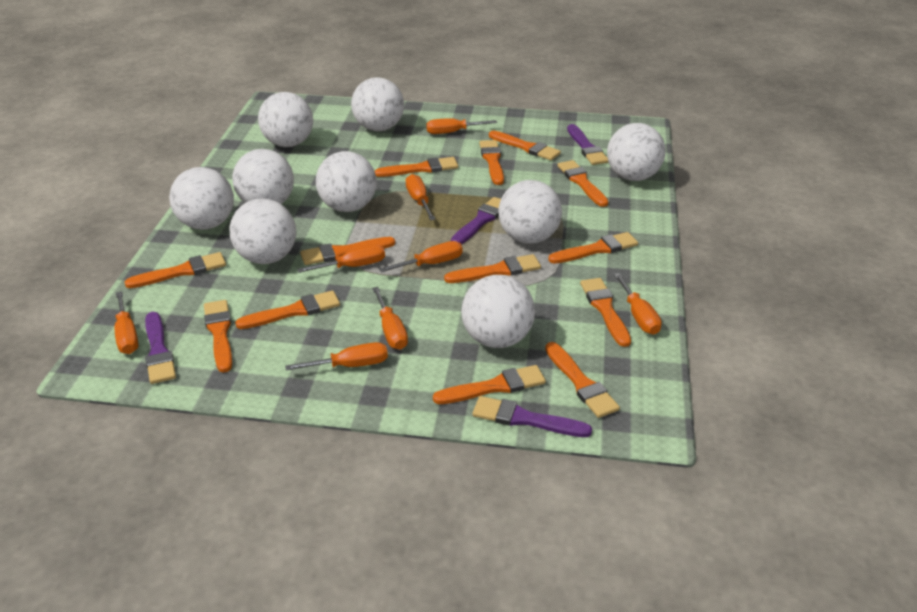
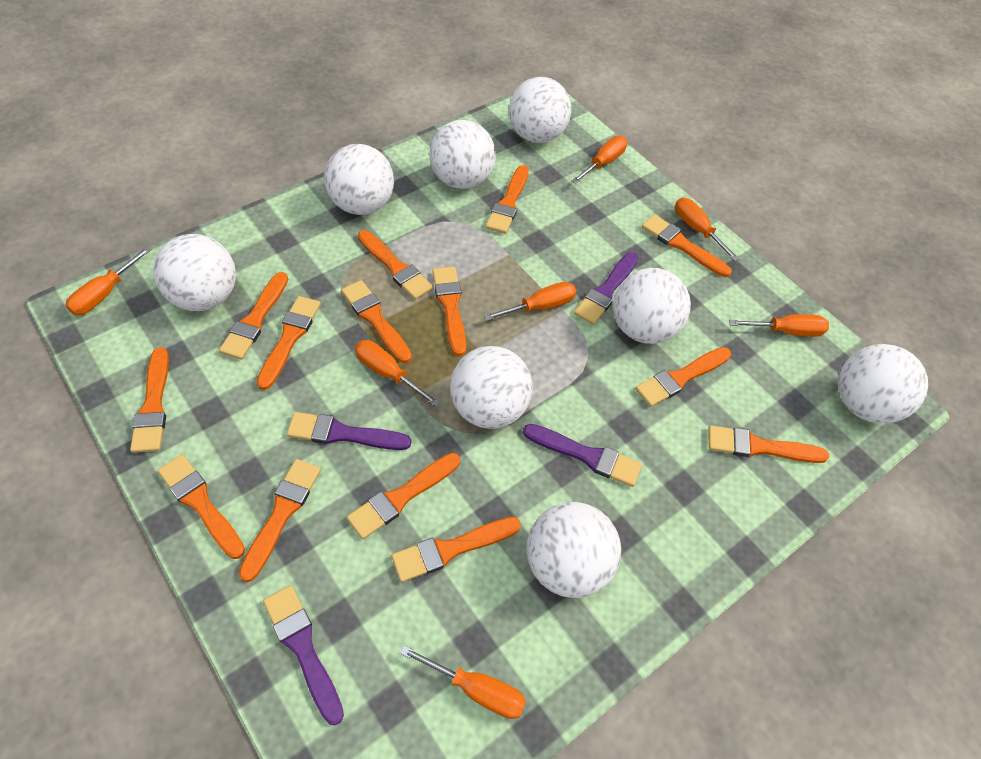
orange brush: [125,252,226,288] [204,300,232,373] [235,291,340,329] [300,237,395,265] [375,157,458,177] [433,365,546,404] [444,254,541,283] [479,140,504,185] [489,130,561,160] [545,342,620,418] [548,232,638,264] [557,160,608,207] [580,278,631,347] = 13 -> [130,347,169,453] [158,454,245,559] [219,272,288,360] [239,459,321,582] [256,296,321,390] [341,280,412,363] [347,453,460,539] [358,230,433,300] [391,517,521,582] [432,267,466,356] [486,165,529,234] [635,347,731,407] [642,214,732,277] [708,425,829,463] = 14
orange screwdriver: [115,291,138,354] [285,342,388,371] [297,245,385,273] [372,287,408,350] [379,241,463,272] [406,174,435,220] [426,118,497,134] [614,273,662,334] = 8 -> [65,246,152,315] [355,340,440,407] [400,645,526,719] [484,282,576,321] [572,136,627,184] [675,198,740,261] [729,314,829,337] = 7
white ball: [169,167,234,230] [230,198,296,264] [232,149,294,204] [258,92,313,147] [316,151,377,212] [351,77,404,131] [461,275,535,348] [498,180,562,244] [607,123,666,181] = 9 -> [153,234,236,311] [324,144,394,215] [429,120,496,189] [450,346,533,429] [509,77,571,143] [527,502,621,598] [613,268,691,344] [838,344,928,424] = 8

